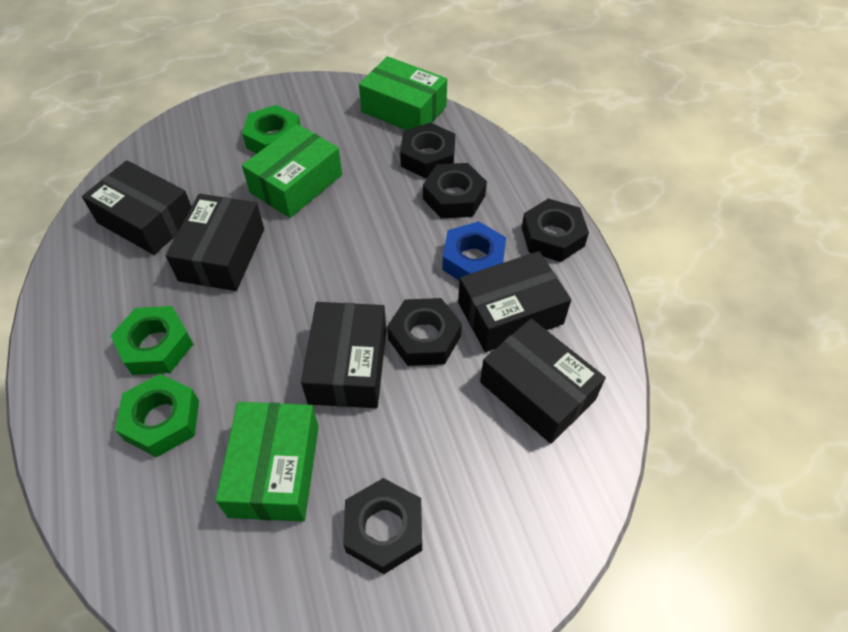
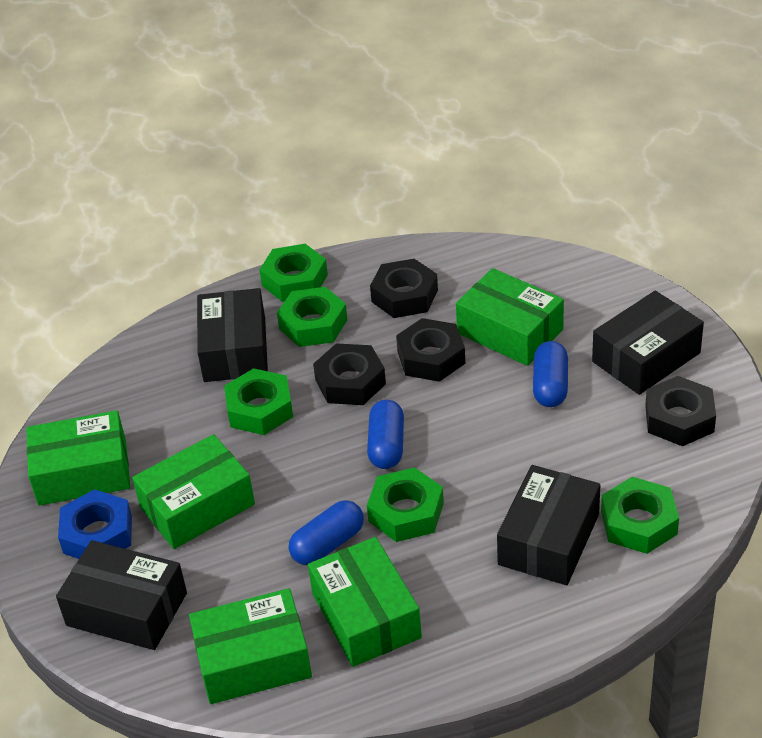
black box: [82,160,192,255] [166,194,264,291] [301,302,386,408] [458,251,571,352] [480,318,606,444] = 5 -> [56,540,187,650] [197,288,268,382] [497,465,600,585] [592,291,704,395] = 4
black nut: [343,478,422,574] [387,298,462,366] [400,122,455,179] [423,163,487,218] [522,198,589,262] = 5 -> [313,343,386,405] [370,259,438,318] [396,318,465,382] [645,376,716,446] = 4
blue capsule: none = 0 -> [289,500,364,565] [367,400,404,469] [533,341,568,407] = 3
green box: [215,402,319,522] [242,124,342,218] [359,56,447,130] = 3 -> [26,410,130,506] [132,434,255,549] [189,588,312,704] [308,537,422,667] [456,268,564,366] = 5
green nut: [110,306,193,375] [115,374,199,457] [242,105,301,153] = 3 -> [224,368,293,435] [260,244,328,302] [277,287,348,347] [367,467,444,542] [601,477,679,554] = 5

